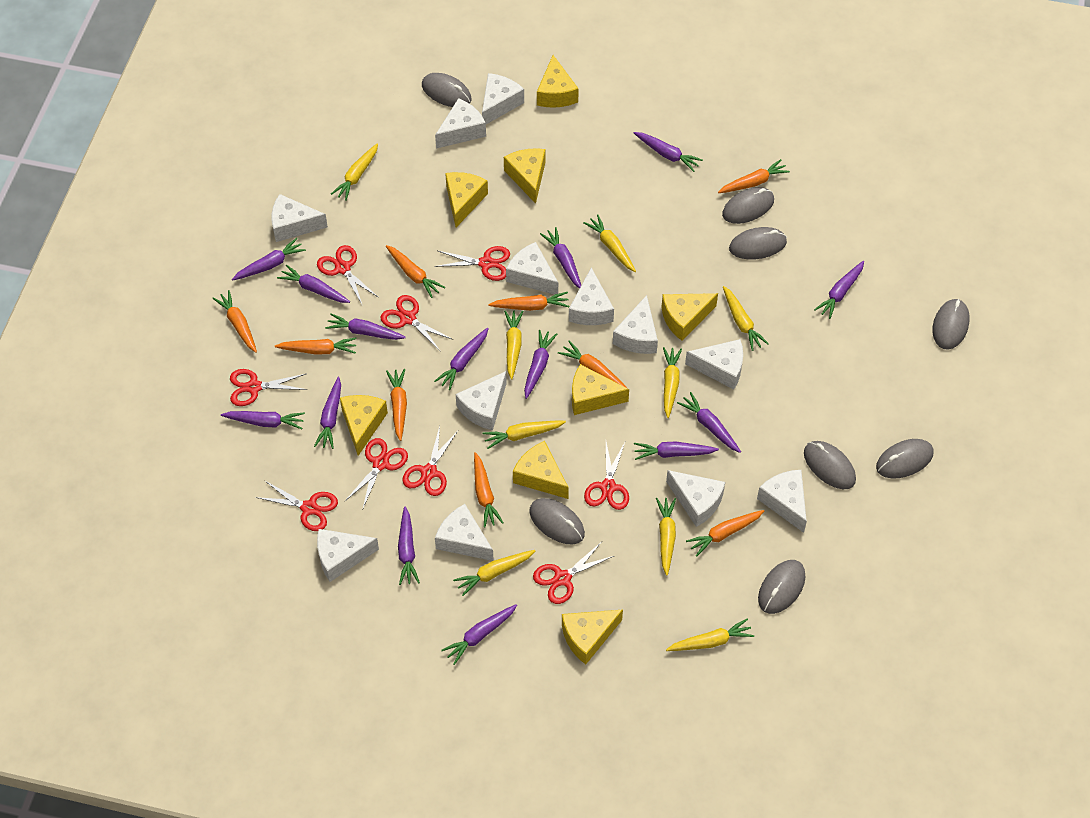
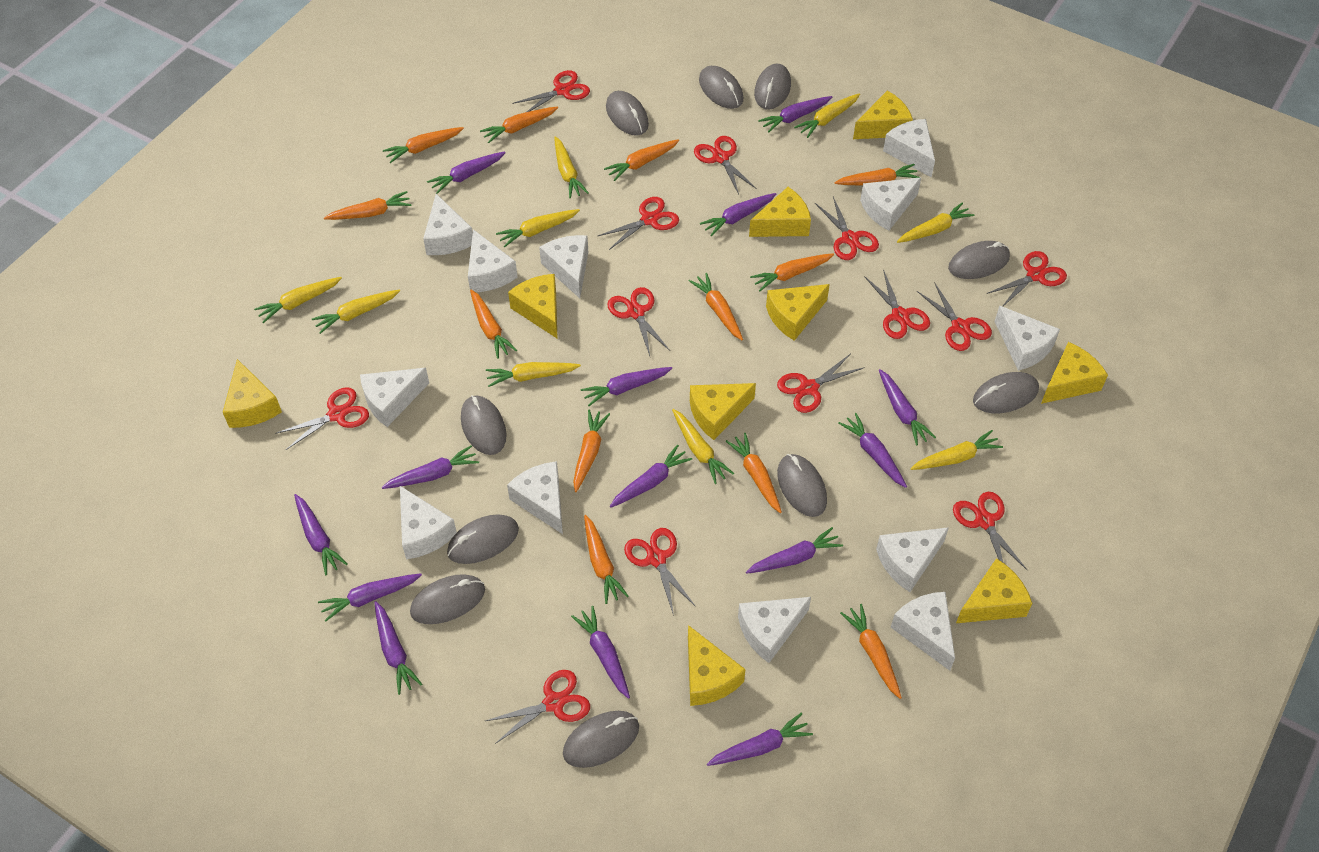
grey mouse: [422,73,471,107] [529,498,585,544] [722,187,774,224] [729,227,787,260] [758,560,805,614] [804,441,856,489] [876,439,933,479] [933,299,969,350] = 8 -> [410,574,485,624] [447,514,519,564] [461,395,507,455] [563,711,639,768] [606,91,649,136] [699,66,743,109] [754,64,791,110] [777,454,827,517] [948,241,1010,279] [973,372,1039,414] = 10
orange carrot: [212,290,257,353] [275,338,357,355] [386,245,445,298] [386,369,407,441] [474,452,504,528] [488,292,569,311] [558,341,627,388] [686,510,764,556] [718,159,790,193] = 9 -> [324,191,412,220] [383,127,464,163] [470,289,517,359] [480,106,558,143] [573,409,610,492] [584,515,629,604] [604,139,679,181] [689,273,743,340] [725,433,782,513] [750,253,834,291] [834,164,920,186] [840,604,902,699] = 12
red scissors: [230,369,307,406] [255,480,338,531] [317,245,378,306] [345,438,408,510] [380,295,453,352] [402,426,458,496] [434,246,510,281] [533,543,614,604] [584,442,629,510] = 9 -> [275,387,369,450] [486,670,590,744] [512,70,590,112] [598,197,679,250] [607,287,670,356] [624,528,696,616] [694,136,757,194] [777,354,865,413] [815,197,879,260] [864,269,930,339] [917,282,992,351] [953,492,1027,570] [987,251,1067,307] = 13
yellow cheese: [340,395,388,456] [445,172,488,227] [504,148,545,204] [513,441,569,499] [537,55,579,108] [562,610,623,665] [572,364,629,415] [662,293,718,341] = 8 -> [223,359,282,428] [508,274,558,339] [688,625,746,706] [690,383,756,440] [749,187,811,237] [766,284,830,341] [853,91,913,139] [956,558,1032,623] [1041,342,1108,404] = 9

